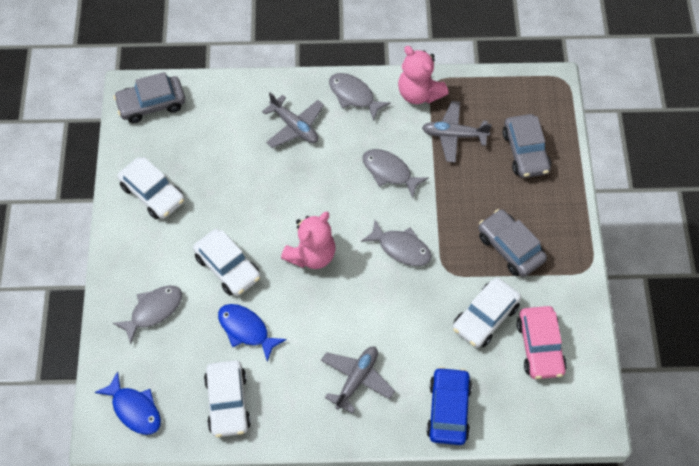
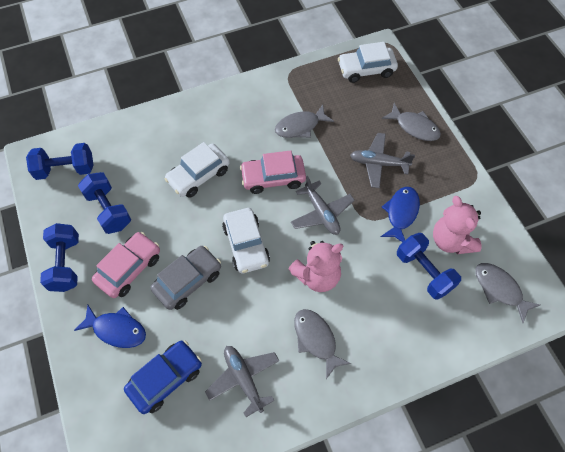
blue dumbbell: none = 0 -> [26,143,94,180] [40,223,79,292] [78,172,131,234] [397,233,461,300] = 4
grey car: [113,72,185,123] [478,209,547,277] [503,114,551,178] = 3 -> [150,246,221,310] = 1
pink car: [517,306,567,379] = 1 -> [92,232,160,298] [240,150,306,194] = 2
white car: [118,157,185,219] [193,229,261,296] [204,360,251,437] [453,278,521,348] = 4 -> [164,142,230,198] [222,208,270,274] [338,42,398,83] = 3

